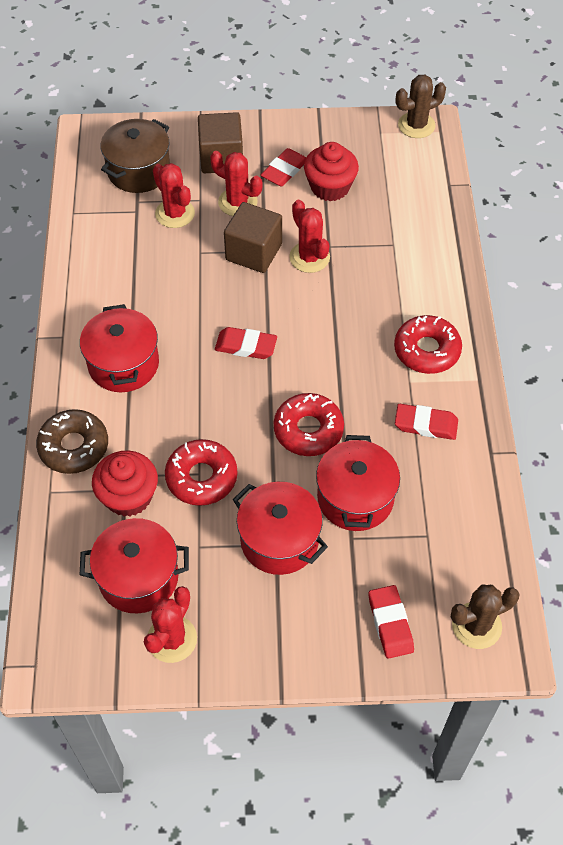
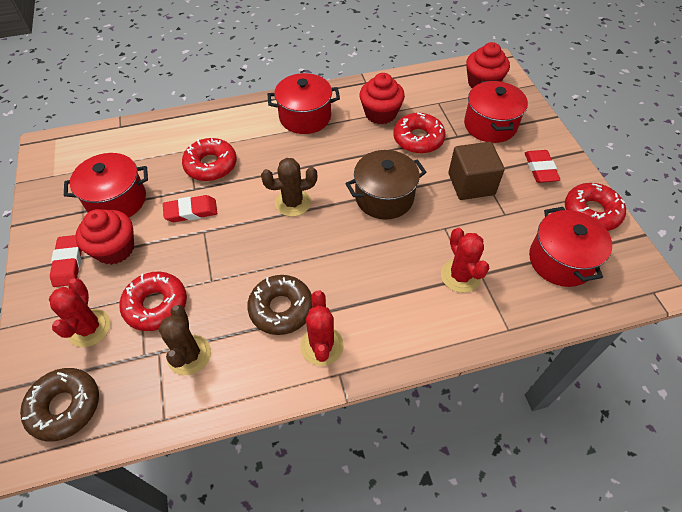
brown cube: [198,112,243,173] [224,202,282,273] = 2 -> [448,142,505,200] = 1
brown donut: [36,409,108,474] = 1 -> [20,368,99,441] [247,275,312,335] = 2
red cactus: [144,586,197,663] [153,163,195,228] [210,151,263,216] [289,200,330,273] = 4 -> [49,278,111,347] [300,291,344,366] [441,228,489,293] = 3
red cupcake: [92,451,158,517] [304,142,359,201] = 2 -> [75,209,134,265] [360,73,405,124] [466,42,510,88] = 3
red donut: [165,439,237,506] [274,393,344,456] [394,315,462,374] = 3 -> [119,272,187,331] [182,138,237,181] [393,113,446,154] [565,183,626,231] = 4
red eraser: [215,327,277,359] [261,148,307,186] [369,585,414,659] [395,404,458,440] = 4 -> [50,235,82,287] [163,195,217,222] [525,150,560,183] = 3

